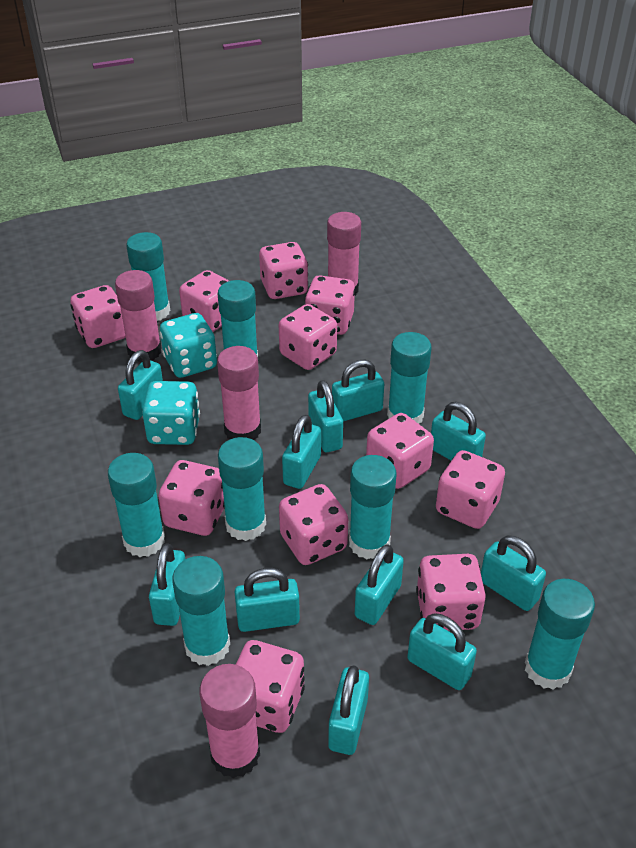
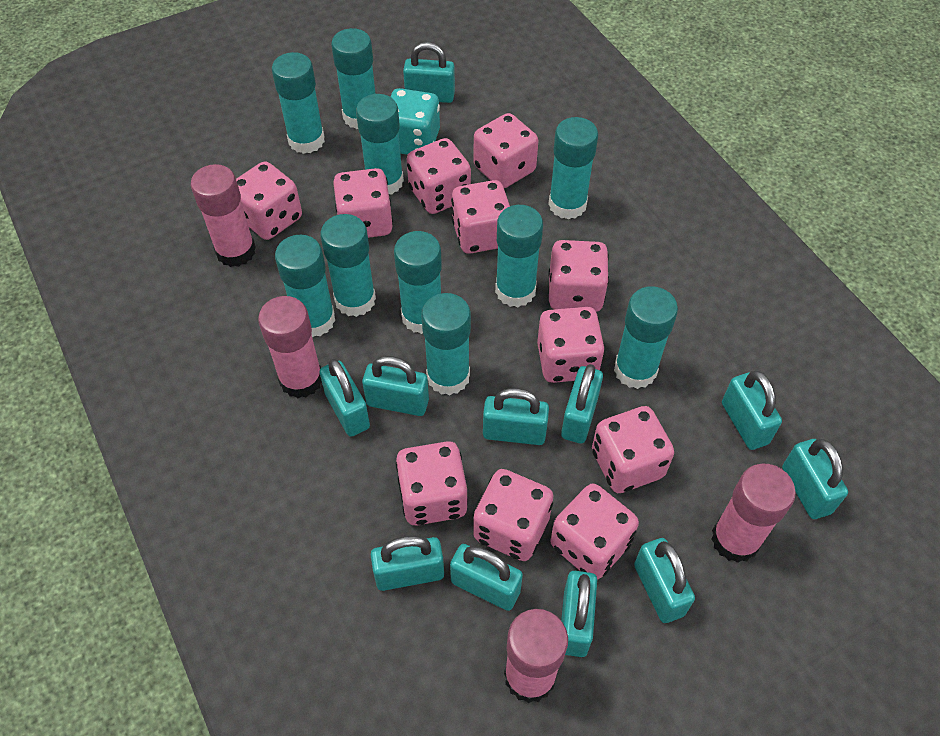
turquoise dice: [142,381,200,445] [160,313,217,378] = 2 -> [390,88,440,155] = 1
turquoise glue stick: [108,453,165,557] [126,232,170,321] [172,556,230,666] [218,280,258,357] [218,437,266,541] [349,455,396,560] [387,332,431,424] [525,579,595,690] = 8 -> [272,52,325,154] [275,235,335,337] [320,214,376,317] [331,28,375,129] [356,94,404,195] [394,231,442,334] [421,293,471,395] [495,205,543,307] [548,117,598,219] [614,286,678,389] = 10

